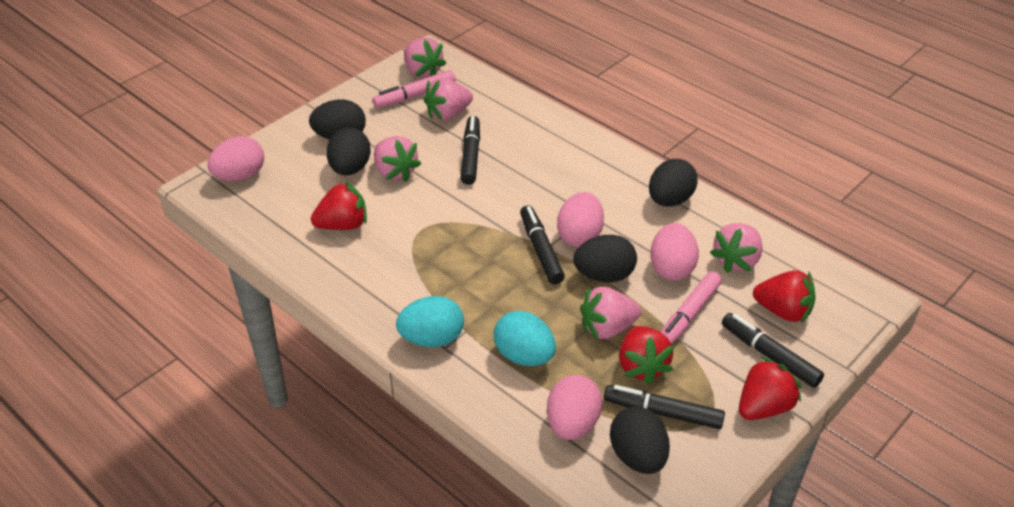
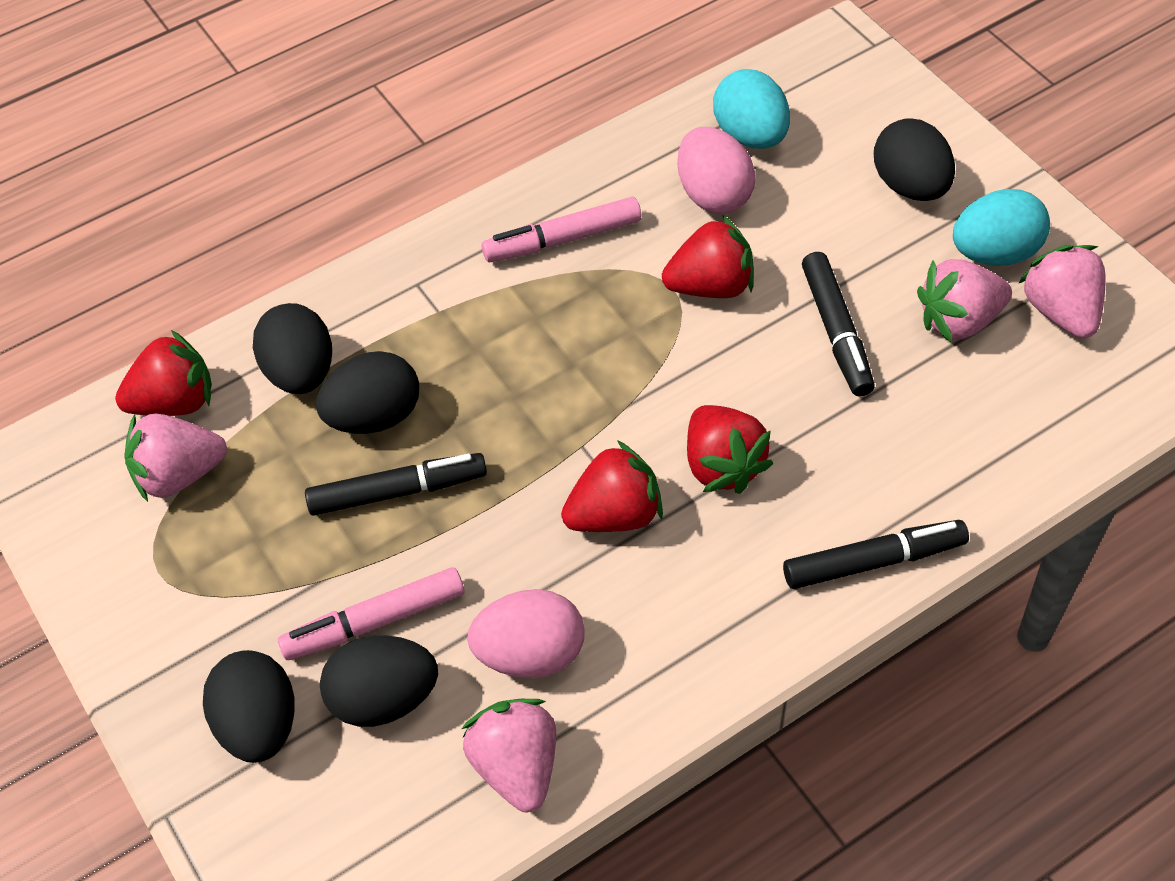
black marker: [461,116,480,185] [520,206,565,284] [604,385,725,429] [722,313,824,388] = 4 -> [305,453,487,516] [783,520,969,589] [802,252,875,396] = 3
pink egg: [207,136,264,181] [547,375,602,440] [557,192,604,247] [650,223,699,281] = 4 -> [467,589,584,678] [677,127,755,214] = 2
pink strawberry: [374,136,421,182] [404,37,446,78] [424,78,473,121] [580,287,641,340] [710,223,762,273] = 5 -> [124,414,227,502] [462,699,556,812] [917,259,1012,343] [1018,245,1106,338] = 4

